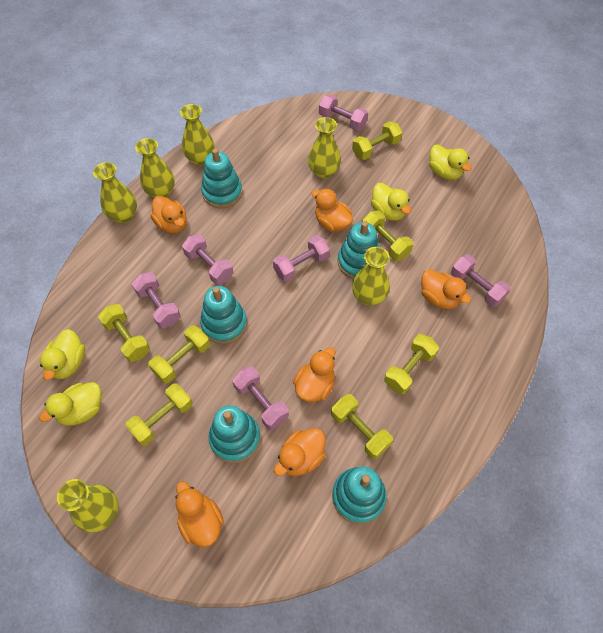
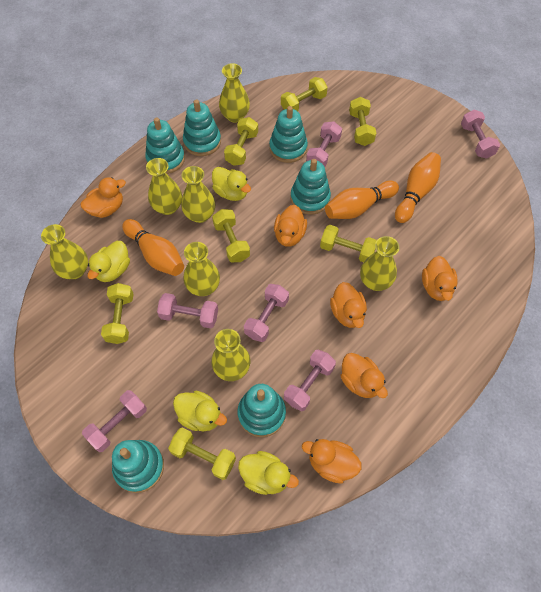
orange bowling pin: none = 0 -> [122,219,184,276] [325,181,399,219] [395,152,441,223] = 3
turquoise stacking toy: [200,286,247,344] [201,149,242,208] [209,405,260,463] [332,467,387,524] [338,221,379,279] = 5 -> [112,440,164,493] [145,117,185,174] [183,99,221,156] [237,384,286,437] [269,106,308,163] [290,159,331,215] = 6
yellow vase: [57,479,119,532] [93,162,137,223] [135,138,175,198] [180,104,215,166] [308,117,341,179] [352,247,390,306] = 6 -> [41,224,88,279] [146,158,182,215] [181,166,215,223] [183,242,220,296] [211,329,251,381] [219,63,250,123] [360,236,399,291] = 7

